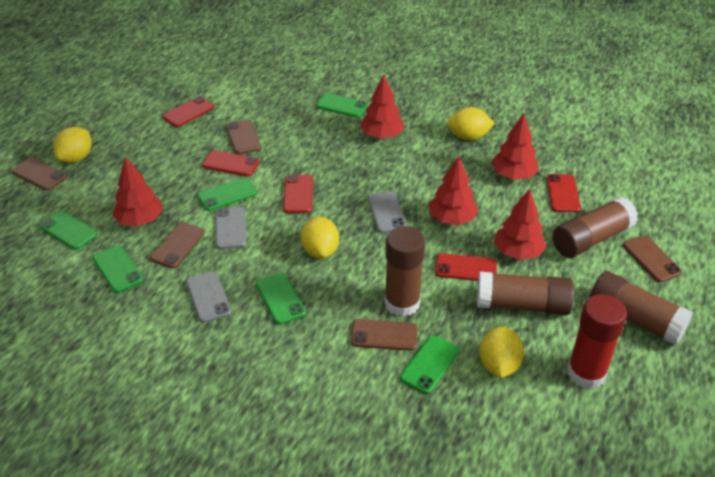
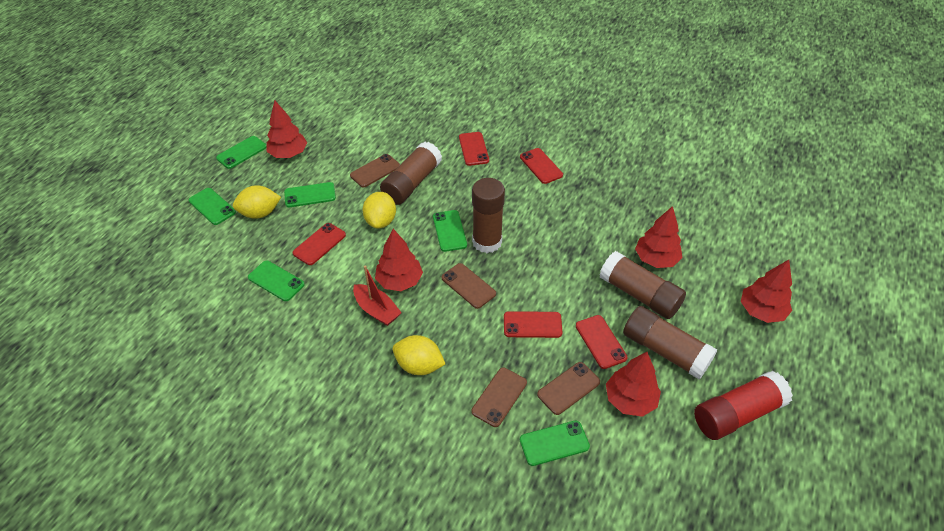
brown phone: [12,158,67,191] [150,223,204,268] [226,120,261,154] [351,319,418,351] [623,235,682,282] = 5 -> [350,154,400,187] [442,263,496,309] [471,368,527,427] [537,362,600,415] = 4
grey phone: [186,272,232,323] [215,207,247,249] [368,191,407,233] = 3 -> none = 0
red boat: none = 0 -> [353,265,402,326] = 1
yellow lemon: [53,127,92,163] [301,217,339,259] [447,107,495,140] [479,327,524,378] = 4 -> [233,185,281,219] [362,192,396,229] [393,335,445,375] = 3

